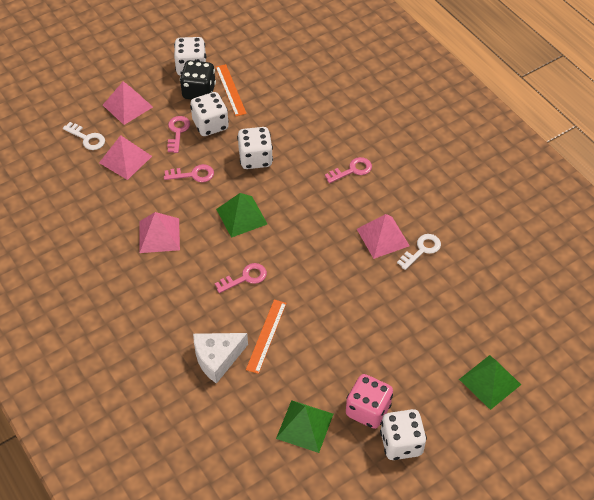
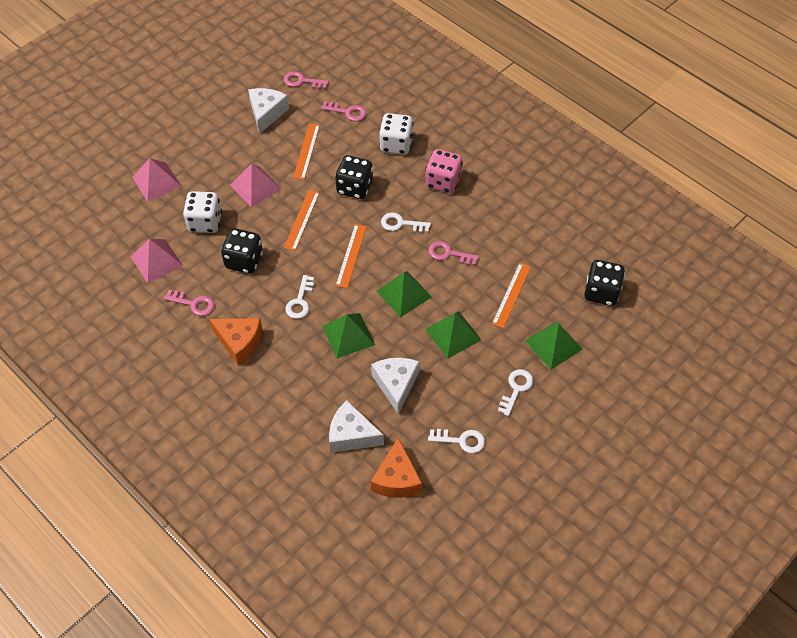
black dice: [180,60,216,100] = 1 -> [221,228,263,274] [335,155,373,199] [584,260,625,306] = 3
green pyramid: [216,193,267,238] [276,400,333,453] [459,355,521,410] = 3 -> [322,313,375,359] [377,271,432,318] [425,311,481,359] [525,321,583,370] = 4
orange cheese: none = 0 -> [209,318,263,366] [370,438,422,498] = 2
orange ruler: [216,64,247,116] [246,300,286,374] = 2 -> [284,190,320,251] [293,124,320,180] [335,224,367,288] [492,263,531,328] = 4
pink pyramid: [99,135,152,180] [103,81,153,125] [139,212,180,253] [357,214,410,259] = 4 -> [131,239,183,283] [132,158,182,202] [230,163,281,208] = 3
white cheese: [193,333,248,384] = 1 -> [248,88,289,134] [329,400,384,453] [371,358,419,414] = 3
white dice: [174,37,206,76] [190,92,229,136] [237,127,273,169] [380,409,427,460] = 4 -> [183,191,222,233] [379,113,414,154] = 2
white key: [63,122,105,150] [397,234,441,270] = 2 -> [285,275,314,319] [381,212,431,233] [428,429,485,453] [498,369,533,416] = 4

